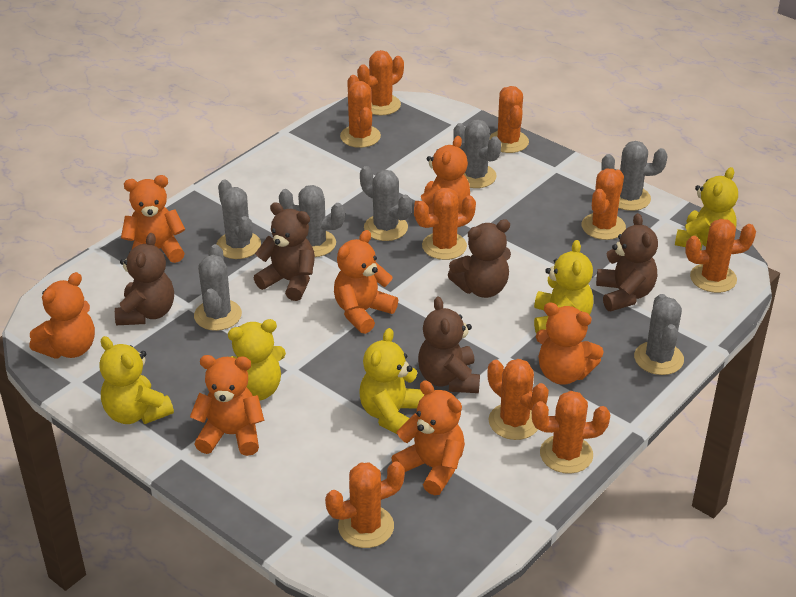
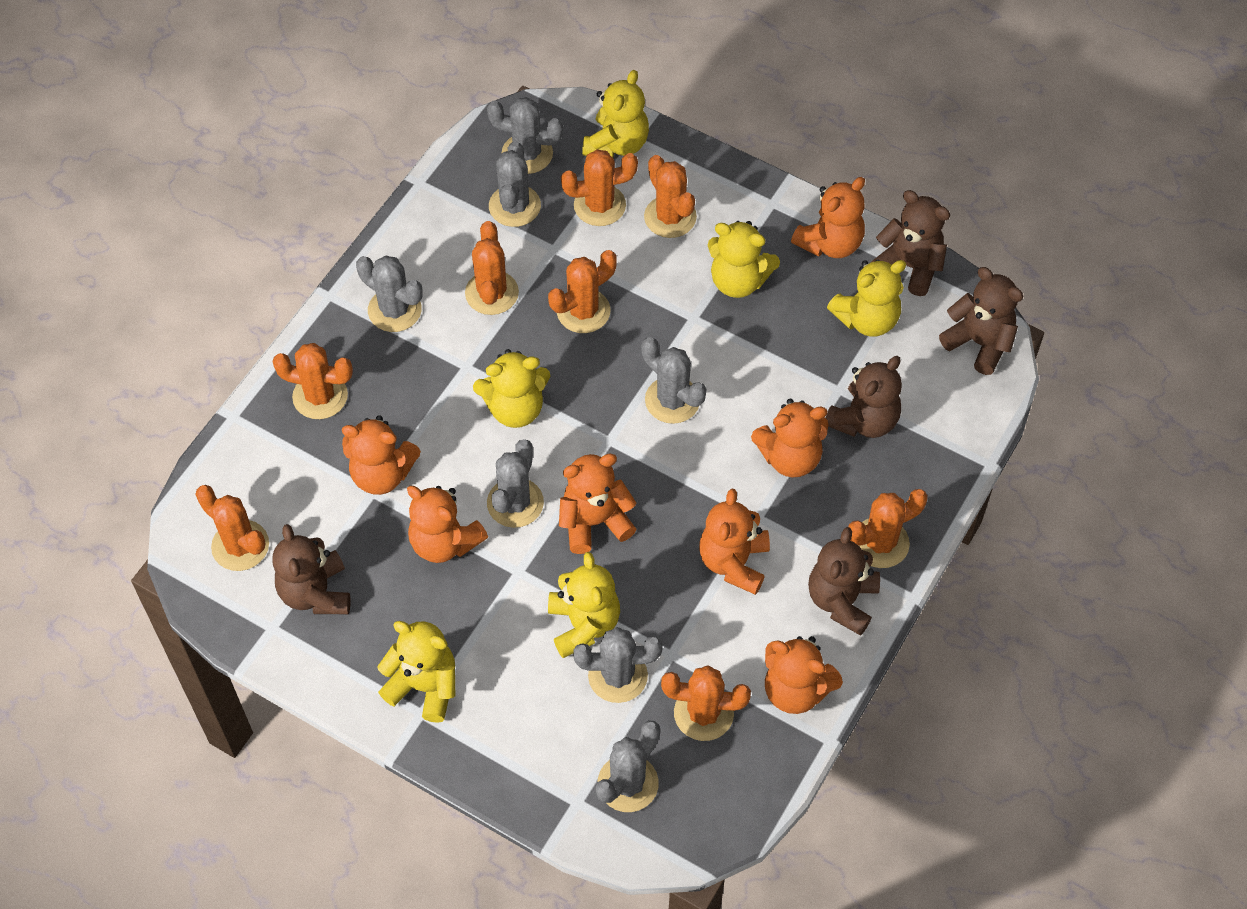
orange cactus: [325,461,405,548] [340,75,381,148] [357,50,404,115] [415,188,476,260] [487,359,549,440] [490,86,529,153] [532,391,610,474] [582,169,626,240] [685,219,756,293] = 9 -> [195,485,269,571] [272,343,353,419] [465,221,519,315] [548,250,617,333] [561,149,638,226] [644,155,697,238] [661,665,751,741] [848,489,928,568] = 8
yellow teddy bear: [99,336,174,424] [228,319,286,401] [359,328,424,434] [534,240,593,334] [675,167,738,250] = 5 -> [377,621,455,723] [473,349,551,428] [548,552,620,658] [582,70,649,158] [708,221,780,298] [827,259,906,337] = 6

